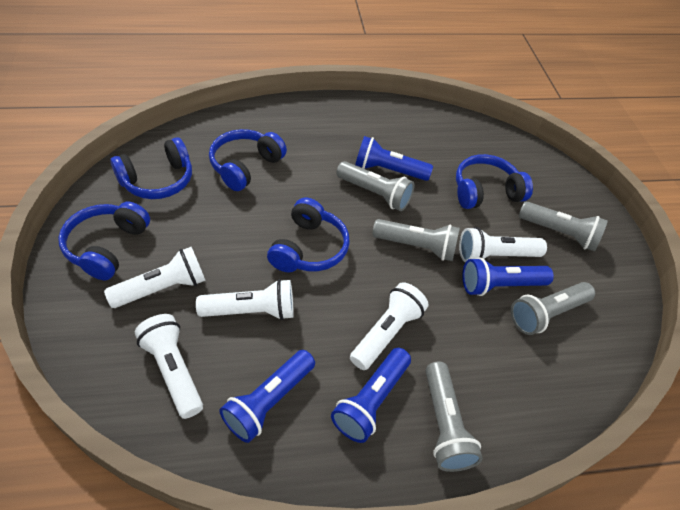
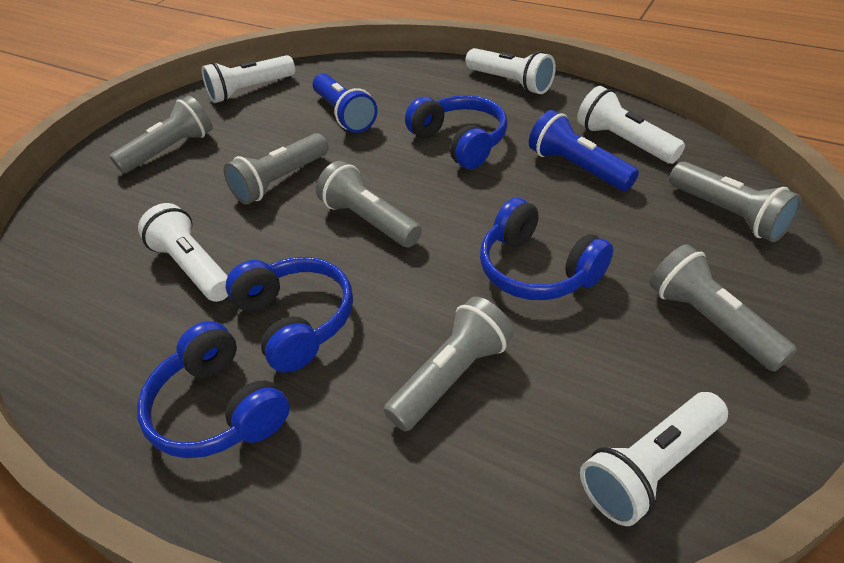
blue flashlight: [219,350,315,443] [331,348,411,443] [355,136,433,181] [462,257,554,296] = 4 -> [313,73,378,133] [529,110,639,191] = 2
blue headphones: [58,202,150,280] [110,137,192,199] [209,129,287,191] [267,198,350,273] [456,154,533,209] = 5 -> [137,321,290,458] [226,257,353,372] [405,95,508,169] [480,198,613,300] = 4
grey flashlight: [336,161,415,211] [372,219,460,261] [426,361,483,472] [511,282,595,335] [519,201,608,251] = 5 -> [110,96,213,174] [224,133,328,205] [316,161,422,247] [384,296,514,432] [650,244,797,372] [669,162,802,242] = 6

